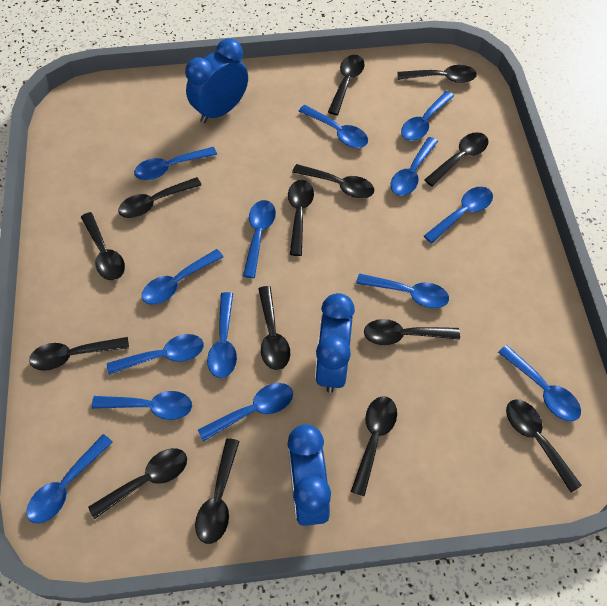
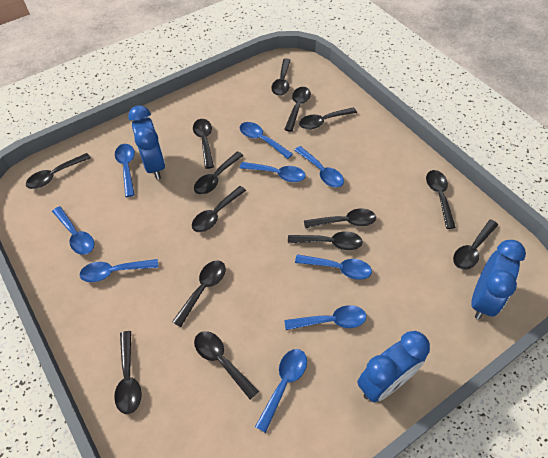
blue spoon: [26,434,113,523] [92,391,192,420] [107,334,204,375] [134,147,217,180] [142,249,223,305] [198,383,293,441] [207,292,237,378] [243,200,276,278] [299,105,368,148] [356,273,449,308] [390,137,438,196] [401,91,454,141] [424,187,493,243] [498,345,581,421] = 14 -> [52,206,94,255] [79,259,158,282] [115,144,135,197] [240,122,293,159] [240,162,306,182] [255,349,307,433] [284,305,366,330] [294,146,344,187] [295,254,372,280] = 9

